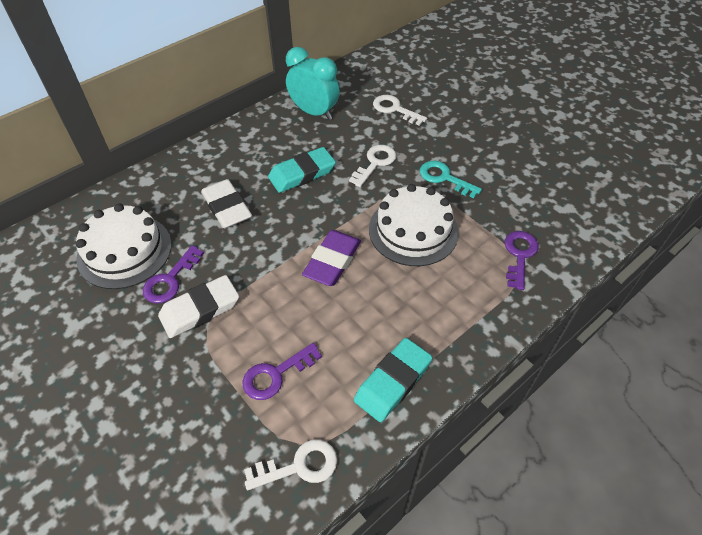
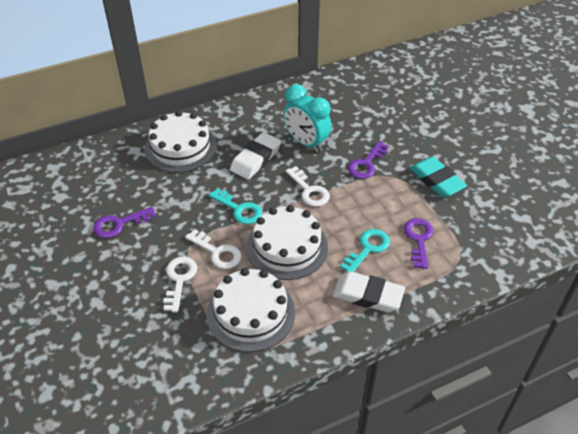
purple eraser: [302,230,361,286] = 1 -> none = 0
turquoise eraser: [268,147,336,193] [354,338,432,422] = 2 -> [410,157,467,197] = 1
turquoise key: [420,161,482,198] = 1 -> [209,188,262,225] [340,229,390,272] = 2
white cake: [76,204,172,289] [369,184,459,266] = 2 -> [145,110,217,173] [206,268,295,352] [246,205,328,280] = 3

